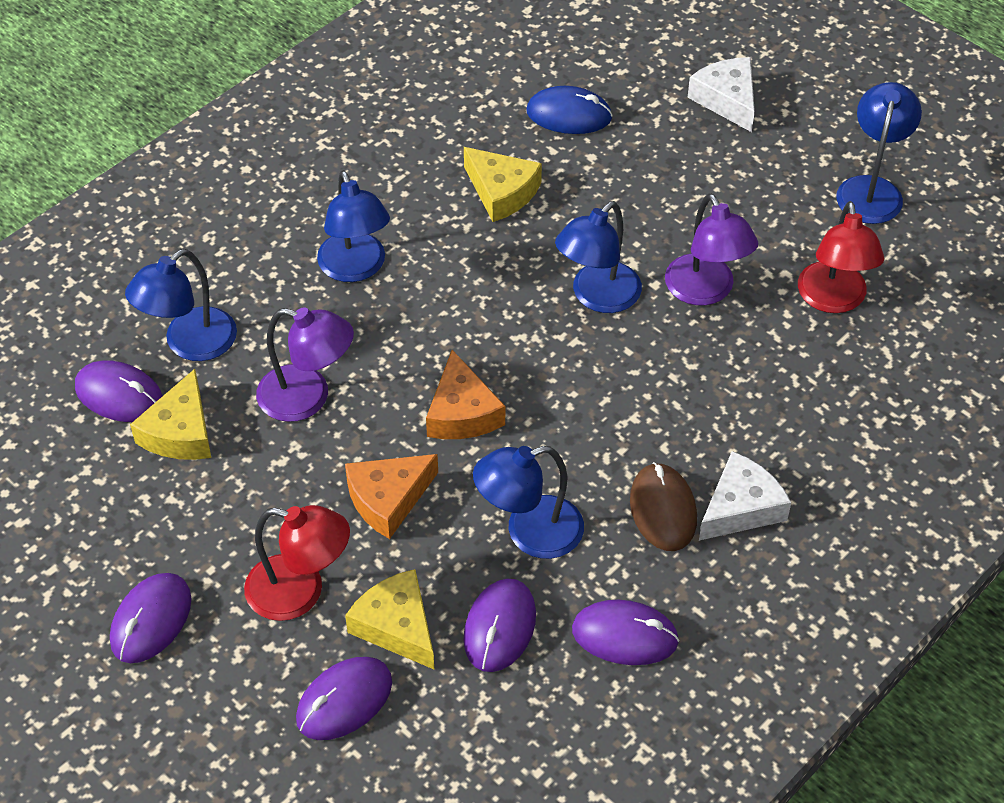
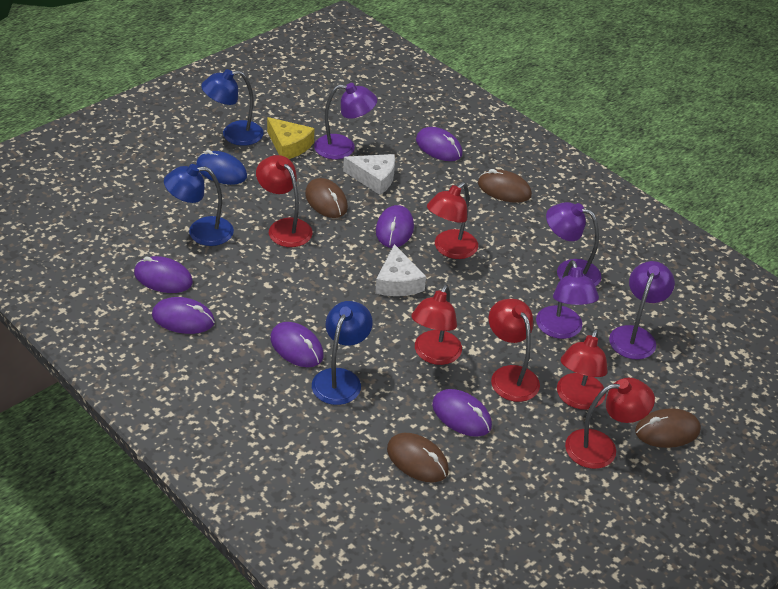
blue lamp: [125,249,237,361] [317,170,390,282] [473,446,584,559] [555,201,642,313] [836,82,922,224] = 5 -> [164,164,234,246] [201,69,264,146] [312,301,373,405] = 3
brown mouse: [630,462,697,551] = 1 -> [305,178,348,218] [387,433,449,483] [478,169,532,203] [635,408,701,448] = 4
orange cheese: [345,454,438,539] [426,350,505,439] = 2 -> none = 0
purple lamp: [256,307,354,422] [665,193,758,305] = 2 -> [314,83,377,159] [536,260,599,339] [546,202,601,286] [609,261,675,359] = 4
purple mouse: [75,361,163,422] [110,573,192,663] [296,657,392,740] [463,579,536,672] [572,600,679,665] = 5 -> [134,256,193,293] [152,297,215,334] [271,322,324,367] [376,205,414,248] [416,127,463,161] [432,389,492,437] = 6
red lamp: [244,505,350,621] [798,201,884,313] = 2 -> [256,155,313,247] [411,285,462,365] [427,182,478,259] [489,299,540,402] [557,329,608,410] [565,378,655,469] = 6
yellow cheese: [130,369,211,460] [345,569,434,669] [464,147,542,222] = 3 -> [267,117,314,159] = 1

